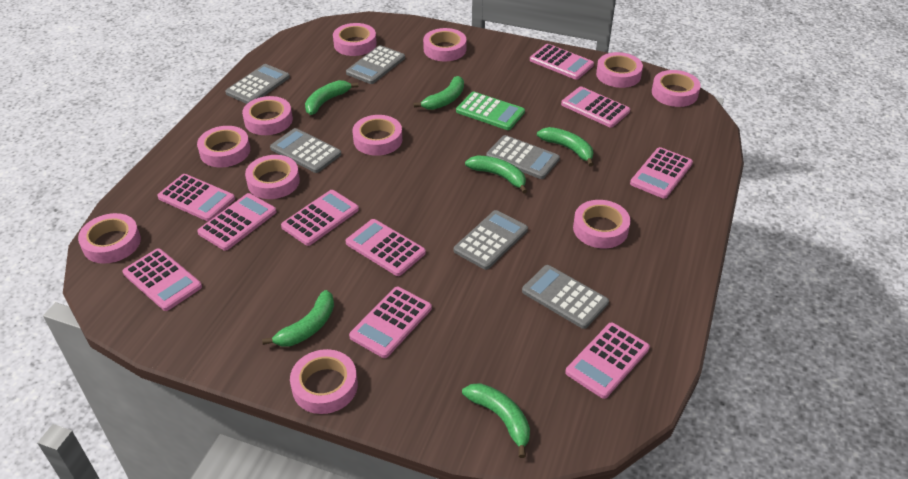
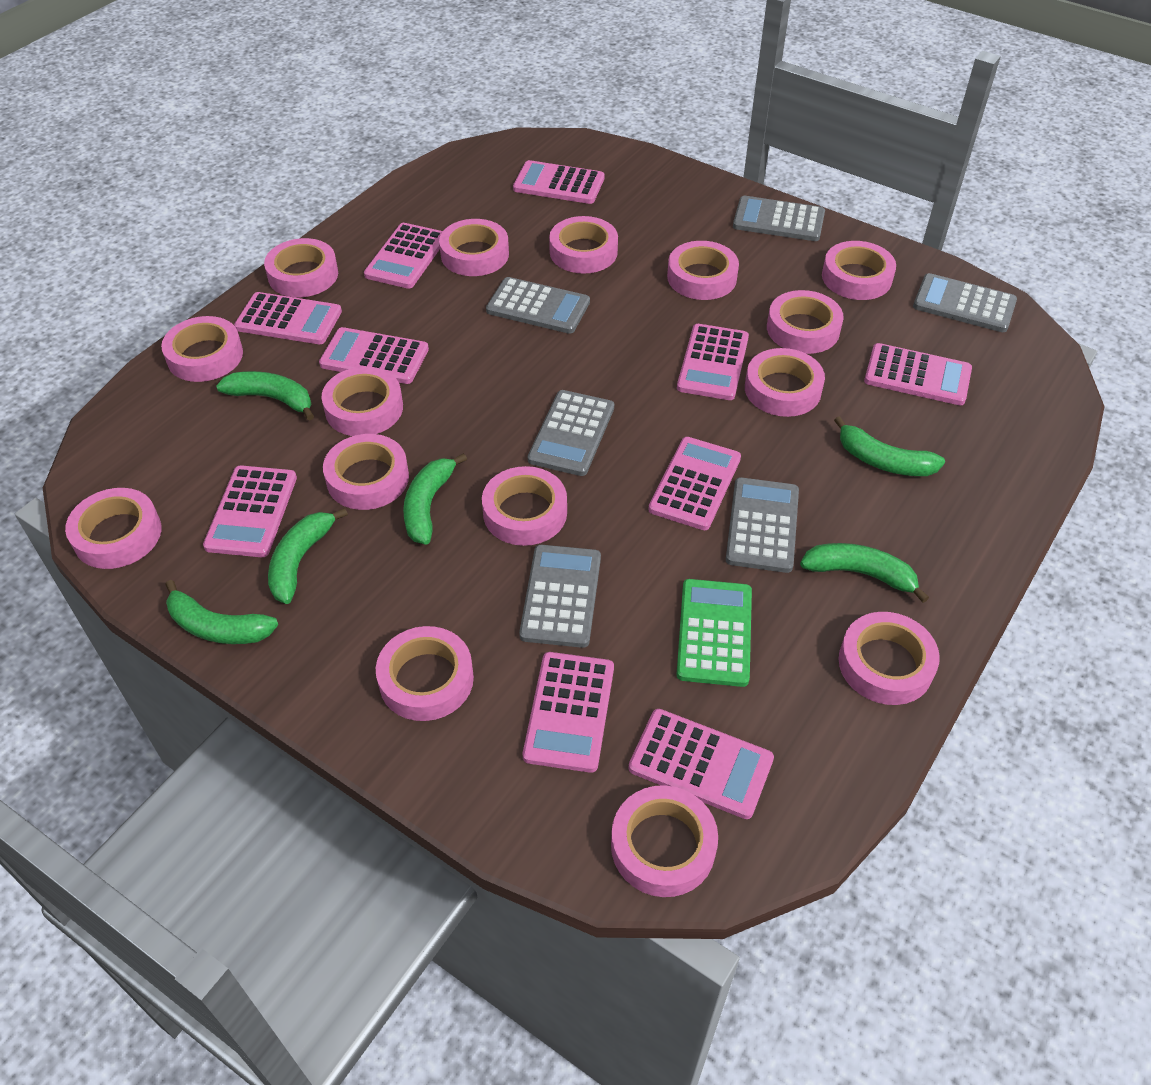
pink tape: [78,213,141,264] [197,126,250,167] [242,96,293,135] [245,155,300,199] [290,349,358,414] [333,23,377,56] [353,115,402,156] [423,28,467,62] [573,200,630,248] [596,52,643,88] [652,70,701,107] = 11 -> [65,488,161,569] [161,316,243,382] [264,238,338,297] [321,366,403,436] [323,434,409,510] [376,626,474,721] [439,219,509,276] [482,466,567,546] [549,216,618,274] [611,785,718,897] [667,241,739,300] [745,348,825,417] [767,290,844,354] [822,241,896,300] [839,612,940,705] = 15

